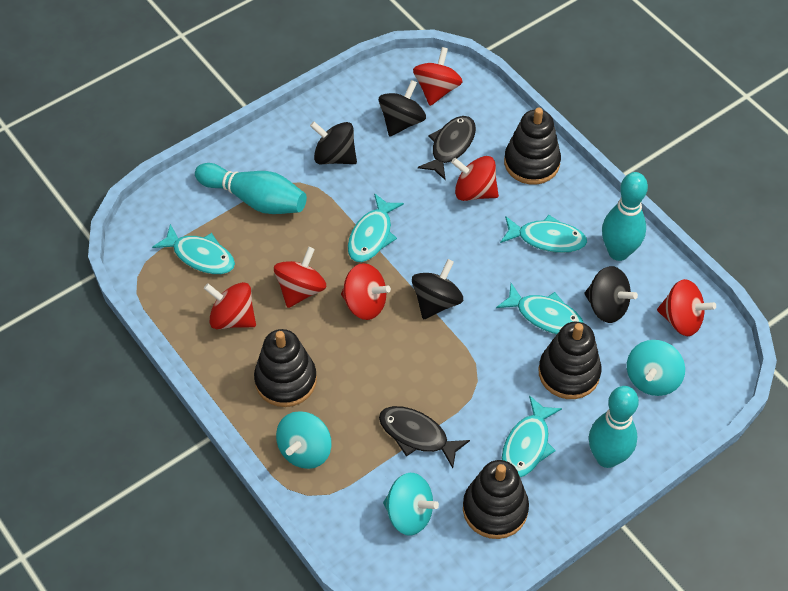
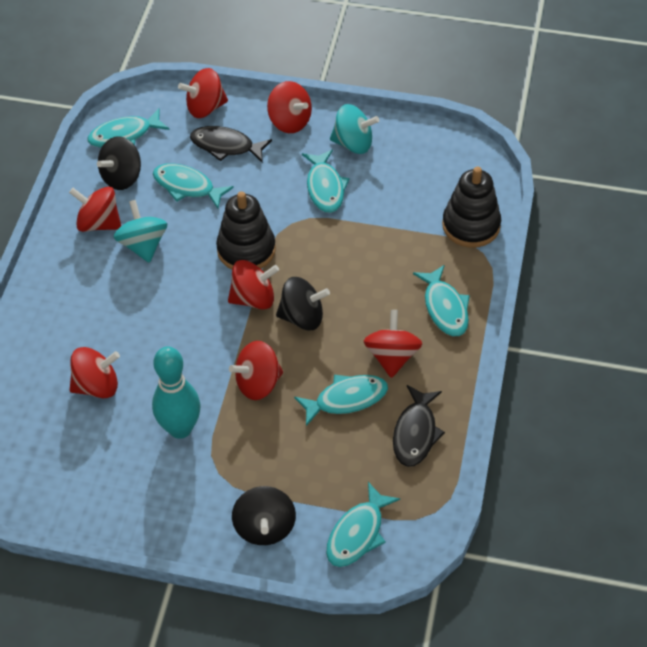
black spinning top: [310,121,357,164] [379,80,426,137] [412,259,463,320] [584,266,638,323] = 4 -> [97,136,141,190] [232,486,296,545] [276,277,330,330] = 3
black stacking toy: [254,329,317,407] [463,460,529,539] [504,108,561,185] [538,322,601,399] = 4 -> [216,191,276,270] [442,167,501,248] = 2
red spinning top: [204,282,256,329] [274,247,326,308] [341,263,391,320] [413,47,462,106] [451,156,499,201] [657,279,716,336] = 6 -> [69,186,121,232] [70,347,120,398] [178,68,228,118] [228,260,279,310] [229,341,283,400] [267,81,312,133] [364,310,422,378] = 7
turquoise bowling pin: [195,163,307,214] [589,386,639,468] [602,172,648,261] = 3 -> [152,346,201,439] = 1
turquoise fish: [152,224,235,274] [348,193,404,262] [496,283,584,334] [500,215,587,253] [502,395,562,477] = 5 -> [88,109,169,147] [153,163,234,208] [294,375,388,426] [302,149,350,213] [326,482,400,567] [413,265,470,336] = 6
turquoise spinning top: [276,411,332,469] [383,473,439,535] [627,340,685,396] = 3 -> [114,200,167,263] [330,104,379,154] = 2

